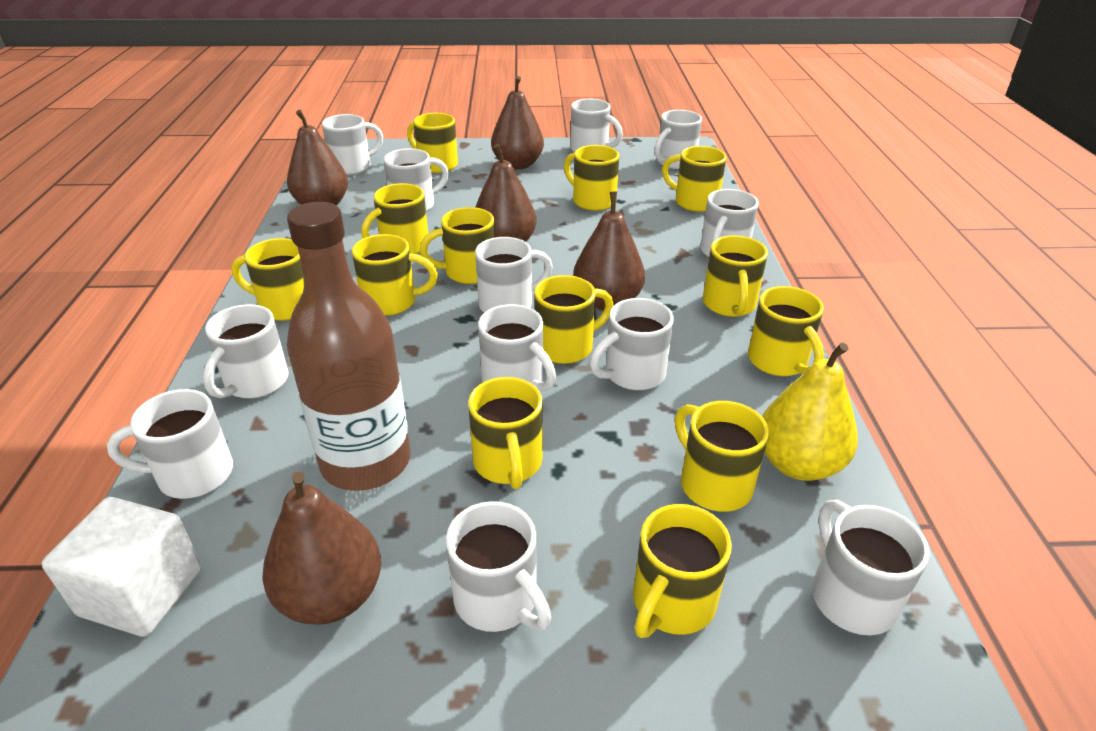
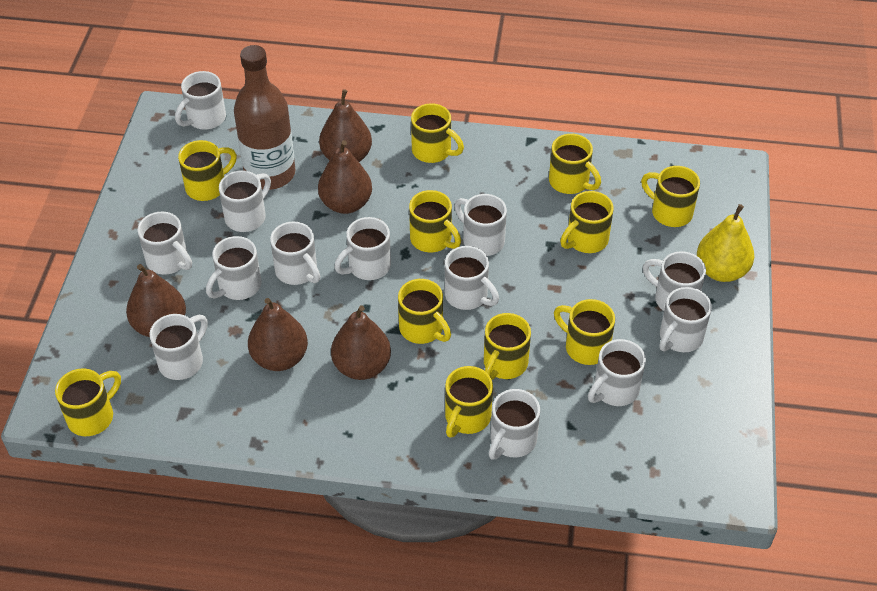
white cube: [42,497,202,637] = 1 -> none = 0
white mug: [107,389,233,499] [203,304,289,398] [322,114,383,175] [384,148,449,211] [446,501,551,632] [475,237,553,312] [478,304,556,391] [570,99,623,152] [590,298,674,390] [654,110,702,169] [700,189,759,257] [812,500,930,635] = 12 -> [137,212,192,275] [150,314,208,380] [175,71,226,130] [206,236,261,300] [219,170,271,232] [270,222,320,285] [334,217,391,280] [445,246,499,310] [454,194,507,256] [489,389,540,460] [588,339,646,406] [643,251,706,311] [660,287,712,352] = 13
yellow mug: [232,238,304,321] [352,234,438,316] [361,183,428,254] [407,113,458,173] [419,207,495,284] [468,377,543,489] [534,275,614,364] [564,145,619,211] [633,504,732,638] [662,146,727,212] [675,401,769,512] [703,235,768,317] [748,286,824,376] = 13 -> [55,368,121,436] [178,140,237,201] [398,279,451,344] [409,190,461,252] [411,103,464,163] [445,366,493,438] [484,313,531,380] [549,134,601,194] [554,299,615,365] [560,191,614,253] [641,166,700,227] = 11

